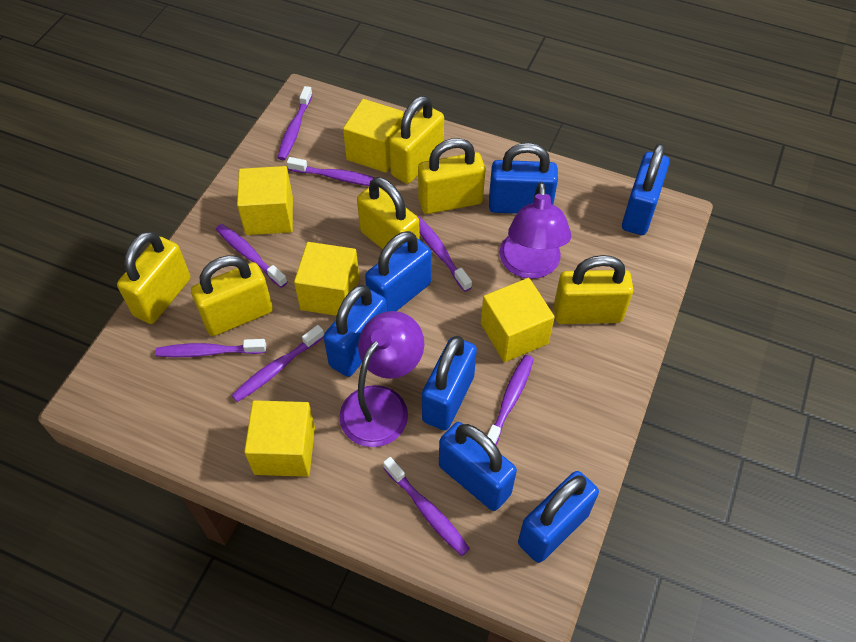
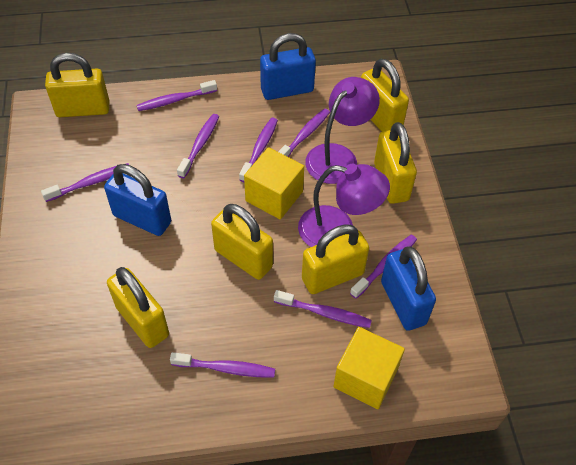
blue padlock: [324,285,387,377] [365,231,431,312] [422,336,477,430] [439,422,517,511] [489,143,558,214] [518,471,599,563] [622,143,670,235] = 7 -> [104,164,171,236] [260,33,316,100] [381,246,436,331] = 3
yellow cube: [237,166,293,235] [244,400,315,477] [294,242,359,316] [343,99,404,173] [481,278,555,362] = 5 -> [244,147,304,219] [333,327,405,409] = 2

